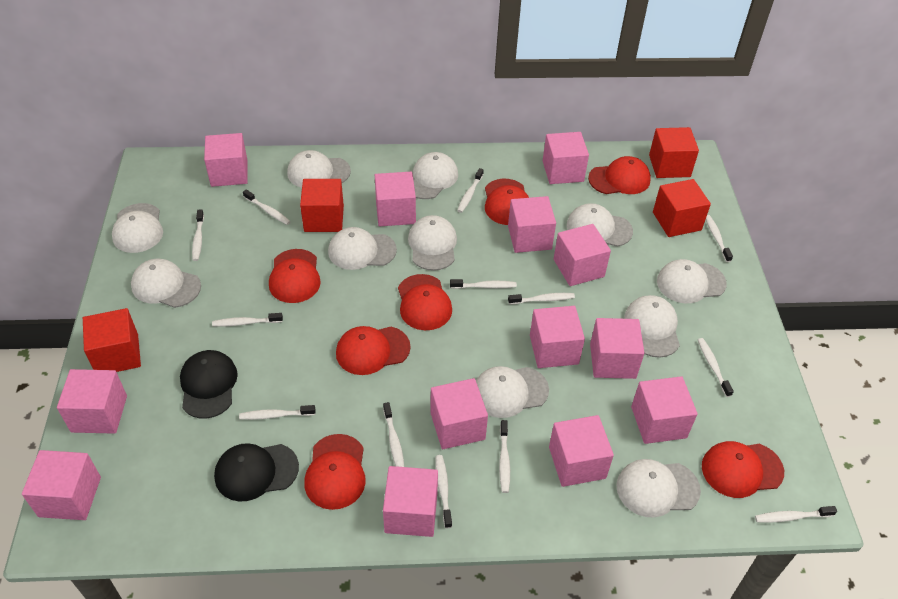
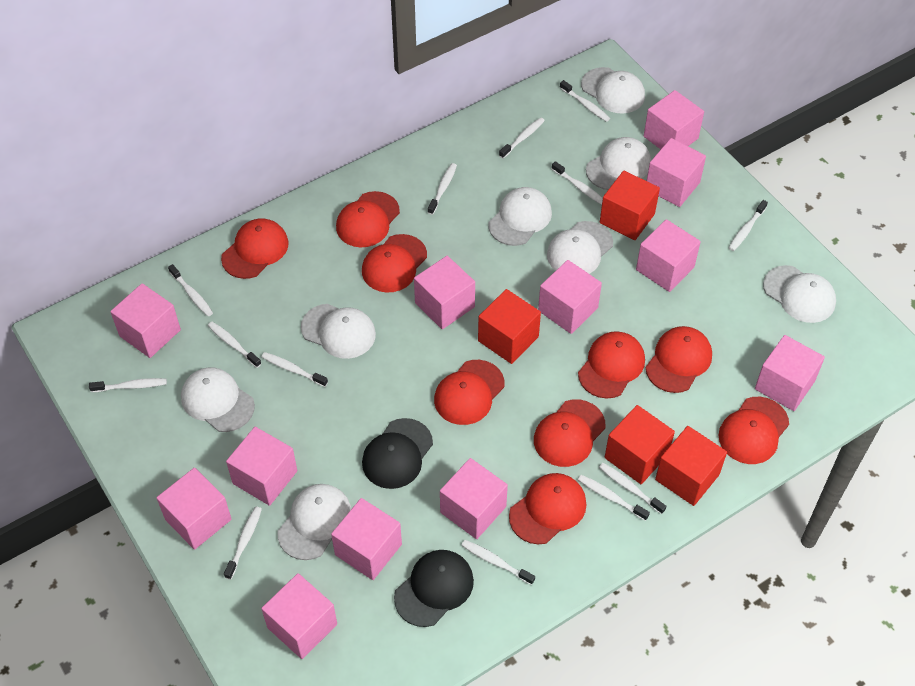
pink cube: [22,450,101,520] [57,369,127,434] [204,133,248,187] [375,172,416,226] [383,466,438,537] [430,378,488,449] [508,196,556,253] [530,306,585,368] [543,132,589,184] [549,415,614,487] [554,224,611,286] [590,318,644,379] [631,376,697,444] = 13 -> [110,283,181,358] [156,468,231,550] [226,427,297,506] [261,573,337,659] [331,498,402,580] [414,256,475,329] [440,458,508,539] [538,260,602,334] [636,219,701,292] [644,90,704,149] [647,138,706,207] [755,335,825,411] = 12
red cap: [269,249,321,303] [304,434,366,510] [336,326,411,375] [398,274,452,330] [485,179,529,225] [588,156,651,194] [702,441,784,498] = 7 -> [221,219,289,279] [336,191,400,247] [362,234,427,293] [434,360,504,425] [509,473,586,544] [534,399,605,467] [578,331,645,399] [646,326,712,393] [719,397,789,464] = 9
white cap: [112,203,163,253] [131,259,201,308] [287,150,351,188] [328,227,397,270] [408,215,457,271] [413,152,458,199] [476,366,549,418] [567,203,633,247] [616,459,701,517] [624,295,680,358] [657,259,727,303] = 11 -> [181,367,255,432] [278,484,351,560] [301,304,376,359] [488,187,552,246] [547,221,613,274] [581,67,645,114] [586,137,651,190] [763,265,836,323] = 8

